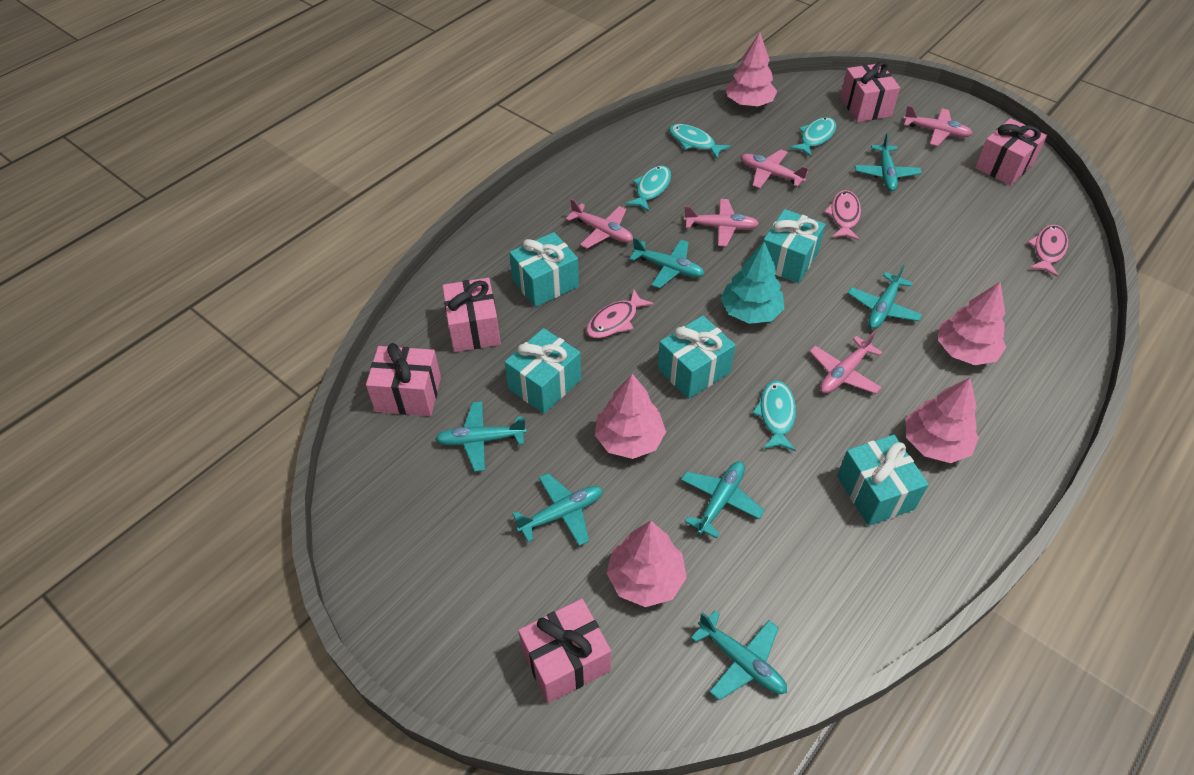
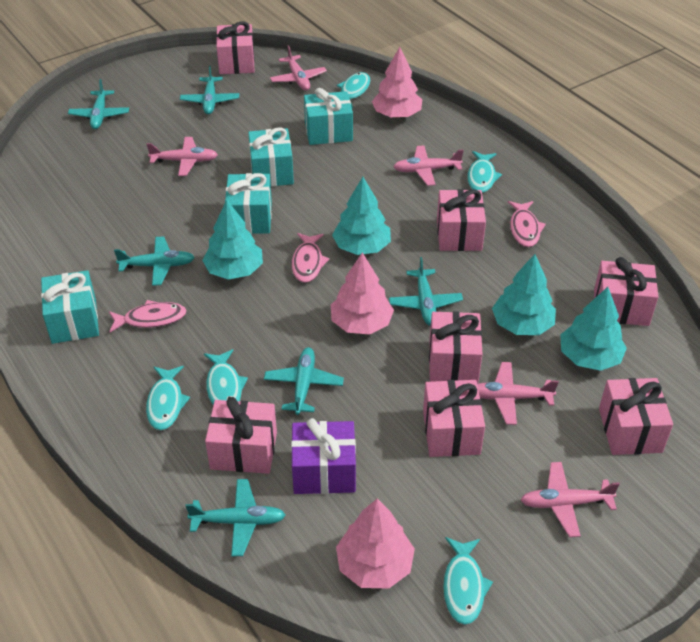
pink gift: [366,343,441,416] [442,278,501,352] [518,599,611,703] [840,62,900,122] [975,118,1047,186] = 5 -> [205,397,277,474] [216,22,255,74] [423,380,485,457] [429,311,482,383] [437,189,486,251] [594,257,658,326] [599,378,673,455] = 7
pink tree: [595,374,666,459] [607,521,687,607] [726,33,777,106] [905,378,979,463] [938,282,1006,365] = 5 -> [331,252,394,334] [336,499,415,589] [372,47,422,118] = 3
purple gift: none = 0 -> [291,418,356,494] = 1
turquoise fish: [626,165,671,212] [669,124,730,159] [752,380,796,451] [790,117,836,157] = 4 -> [146,366,190,430] [204,349,248,405] [337,72,370,108] [443,537,493,625] [467,151,502,193] = 5
turquoise gift: [505,328,581,414] [509,232,579,307] [658,316,736,399] [763,209,826,283] [837,435,929,526] = 5 -> [41,270,99,344] [225,173,272,234] [248,127,294,186] [304,88,353,145] = 4
turquoise plane: [435,402,527,472] [513,473,603,546] [630,238,704,288] [681,461,765,538] [691,611,787,700] [848,264,923,329] [855,133,922,191] = 7 -> [68,79,129,129] [114,236,195,286] [180,65,239,114] [186,479,286,556] [264,347,344,415] [389,257,463,326] = 6
turquoise tree: [721,242,785,324] = 1 -> [202,199,263,280] [332,177,391,255] [492,254,556,335] [560,287,627,371] = 4

